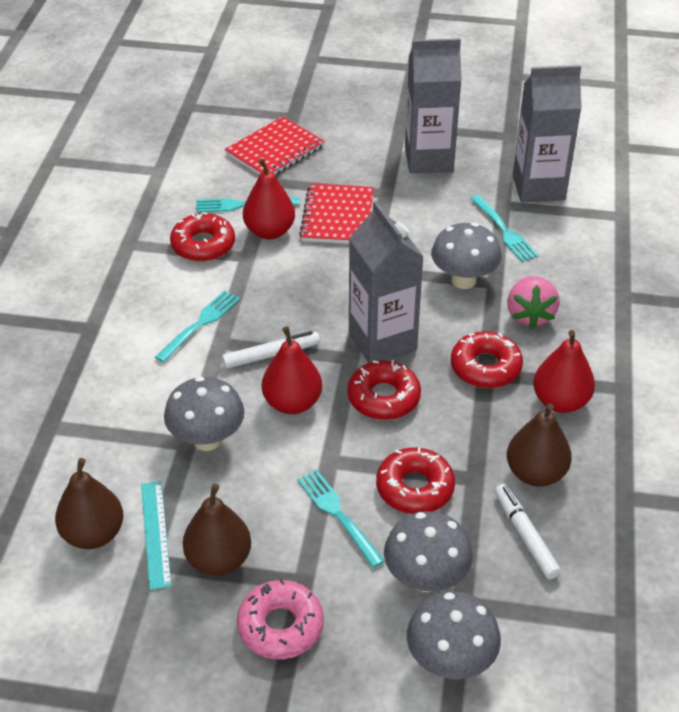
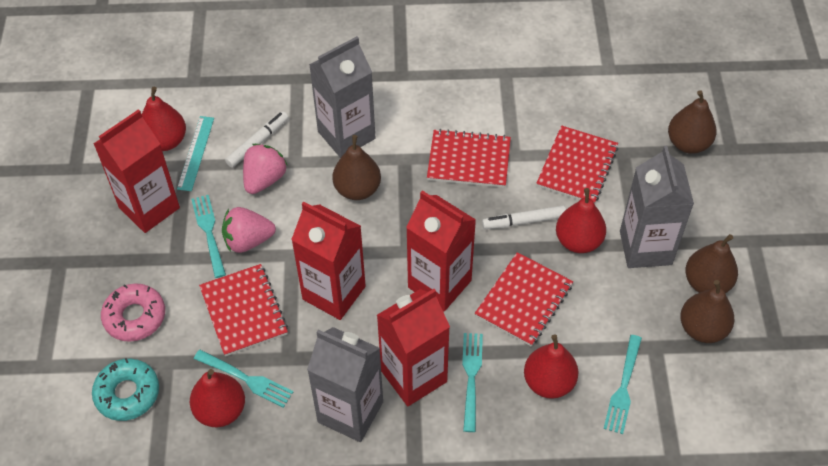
brown pear: [55,458,123,549] [183,484,251,576] [507,403,572,487] = 3 -> [332,135,381,200] [668,90,717,154] [680,280,734,343] [685,234,738,293] = 4
grey mushroom: [164,376,244,451] [384,511,473,592] [407,591,501,679] [431,223,502,289] = 4 -> none = 0
pink strawberry: [507,276,560,329] = 1 -> [222,207,276,253] [243,144,287,194] = 2
red carton: none = 0 -> [94,109,180,233] [291,202,366,320] [377,289,450,406] [406,190,476,311] = 4
red donut: [170,212,235,262] [347,360,421,420] [376,447,455,514] [451,331,523,388] = 4 -> none = 0
red notebook: [225,116,325,175] [299,184,374,244] = 2 -> [199,264,288,356] [427,129,511,188] [475,252,573,347] [536,125,618,204] = 4
red pear: [243,158,295,239] [262,326,322,414] [533,330,595,413] = 3 -> [142,87,186,151] [190,369,245,427] [524,334,578,399] [556,188,606,253] = 4
turquoise donut: none = 0 -> [92,358,159,421] = 1

